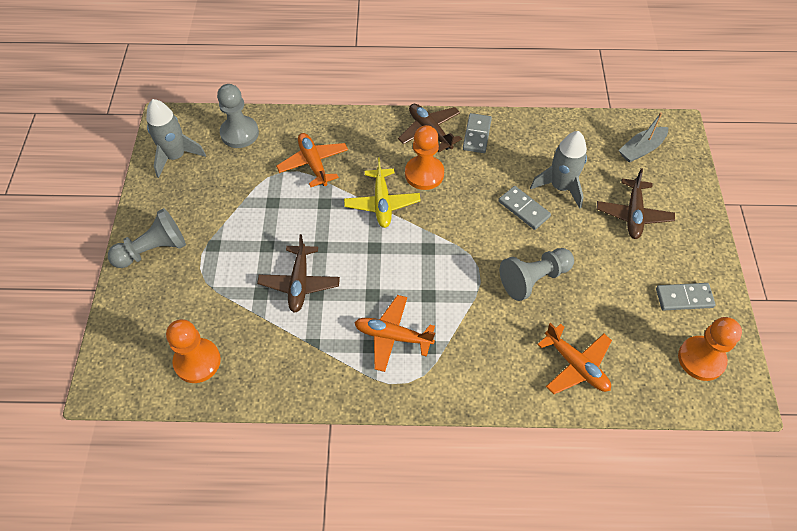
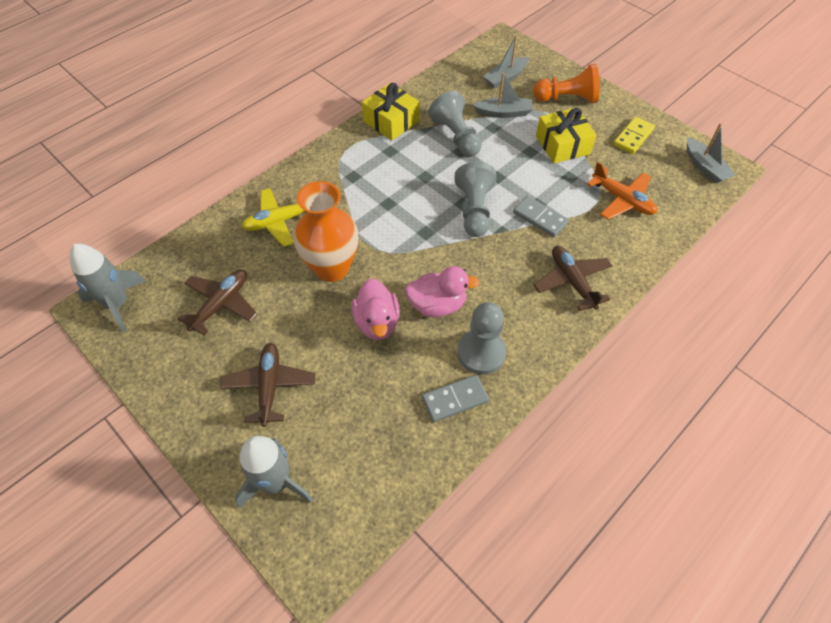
grey boat: [619,112,668,163] = 1 -> [473,73,533,118] [483,35,529,89] [687,123,735,183] = 3
grey domino: [463,113,492,153] [499,186,551,230] [656,283,716,311] = 3 -> [422,375,489,422] [513,196,569,237] = 2
orange pawn: [166,319,221,383] [405,125,444,190] [678,317,742,381] = 3 -> [533,64,600,103] = 1
orange plane: [276,133,348,187] [354,295,435,372] [537,323,612,394] = 3 -> [587,162,657,220] = 1
orange vase: none = 0 -> [294,181,359,282] = 1
pink duck: none = 0 -> [352,278,400,340] [405,266,480,317] = 2
yellow domino: none = 0 -> [613,117,655,154] = 1
yellow gift: none = 0 -> [362,83,419,140] [536,108,597,163] = 2

